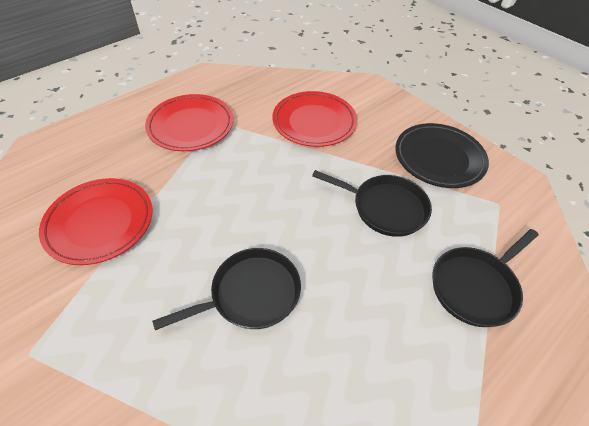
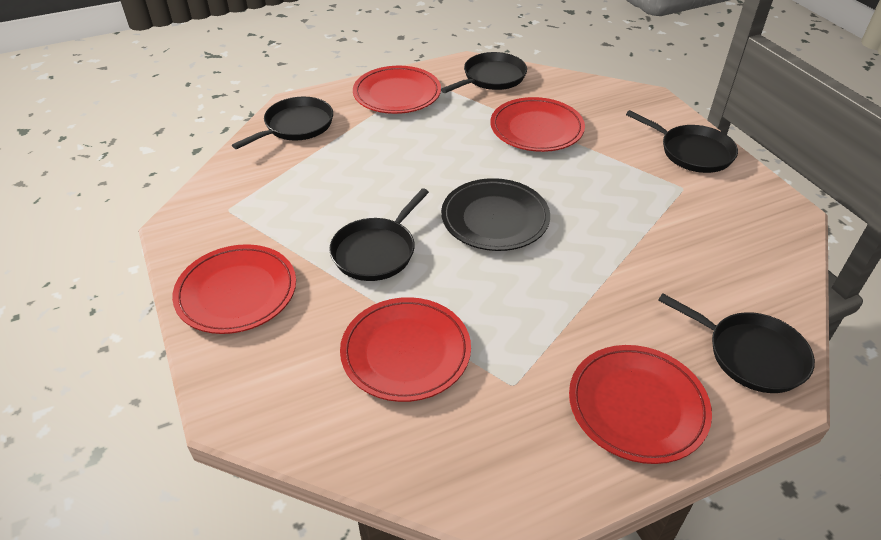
black pan: [152,248,301,330] [312,170,432,237] [432,229,539,327] = 3 -> [232,97,333,149] [329,188,429,281] [441,52,527,93] [626,110,738,173] [658,293,815,393] = 5
red plate: [39,178,152,265] [145,94,233,151] [272,91,357,147] = 3 -> [172,244,296,334] [340,297,471,402] [353,66,441,114] [491,97,585,152] [569,345,712,464] = 5

